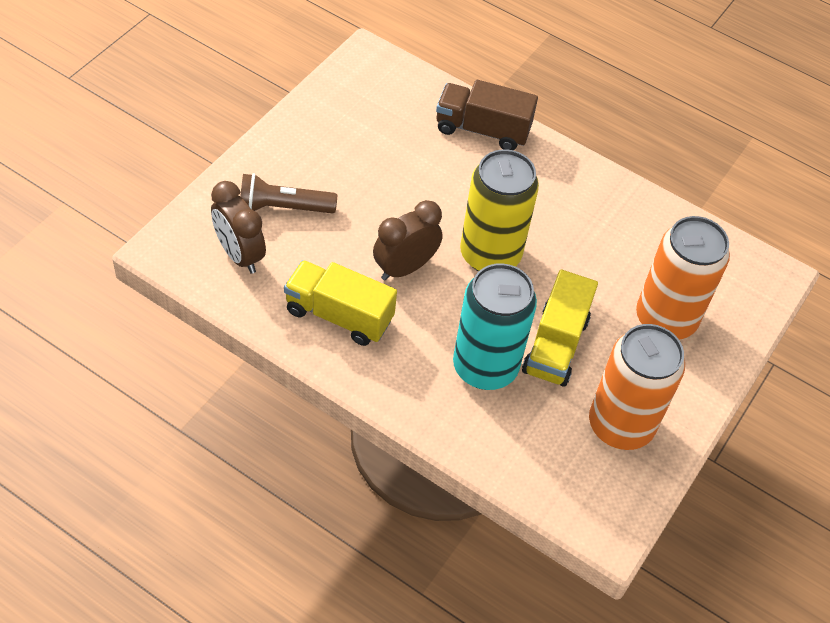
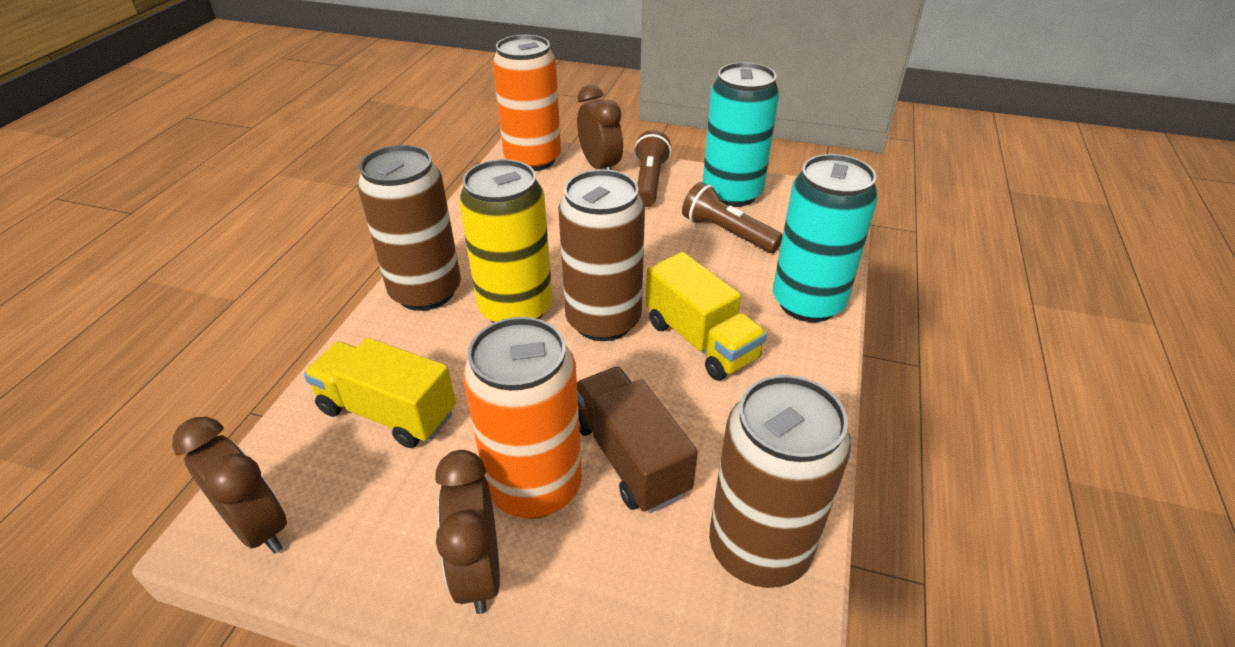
brown can: none = 0 -> [357,145,461,311] [558,169,645,341] [709,375,851,588] = 3
brown clock: [211,181,266,274] [373,200,443,280] = 2 -> [172,417,287,554] [435,450,500,614] [577,85,623,170] = 3
brown flashlight: [240,173,337,213] = 1 -> [634,130,671,207] [682,182,783,253] = 2
turquoise can: [453,263,537,390] = 1 -> [702,62,779,207] [773,154,878,322] = 2

